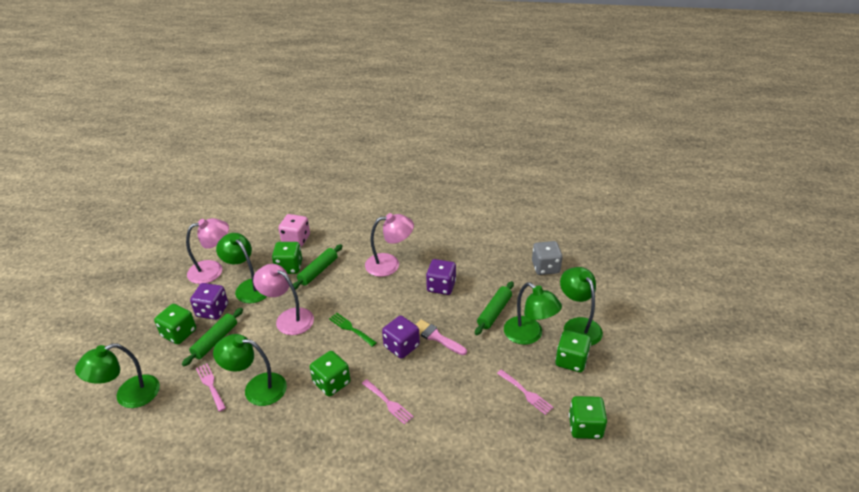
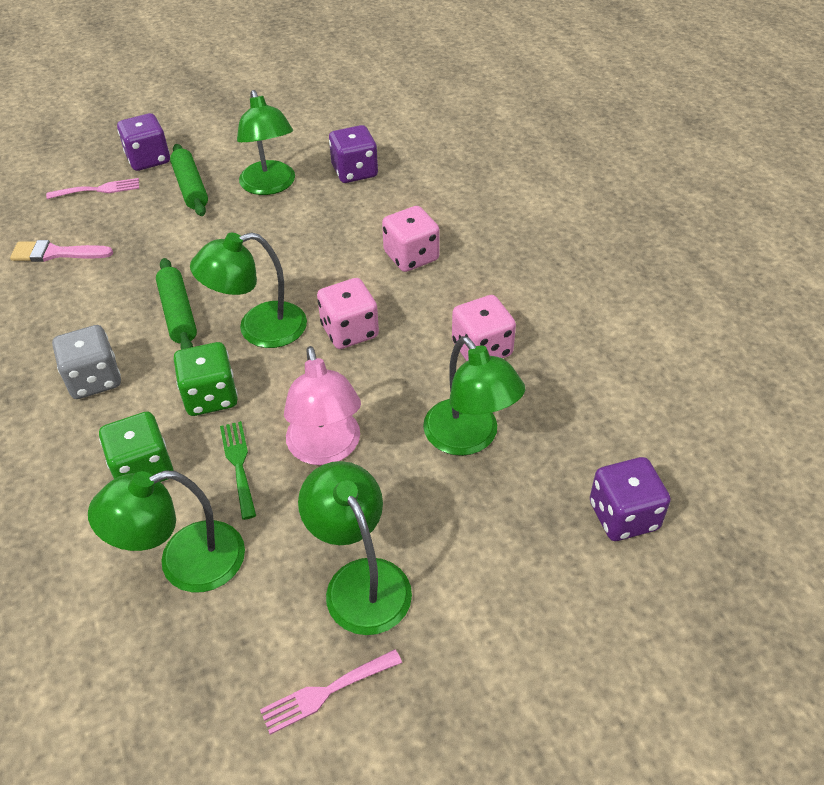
green dice: [154,304,196,344] [272,242,302,274] [310,351,350,397] [555,330,591,372] [569,396,607,439] = 5 -> [99,411,173,482] [173,342,238,416] = 2
green rolling pin: [182,308,243,366] [293,244,343,290] [475,281,514,335] = 3 -> [156,258,197,349] [170,144,208,216] = 2
pink dice: [278,214,310,247] = 1 -> [317,278,379,349] [382,206,440,272] [452,295,516,361] = 3
pink fork: [196,363,226,412] [362,379,414,425] [497,369,554,415] = 3 -> [46,178,139,199] [260,649,402,735] = 2
pink lamp: [186,218,229,284] [253,264,314,335] [365,213,414,277] = 3 -> [284,346,361,465] = 1

